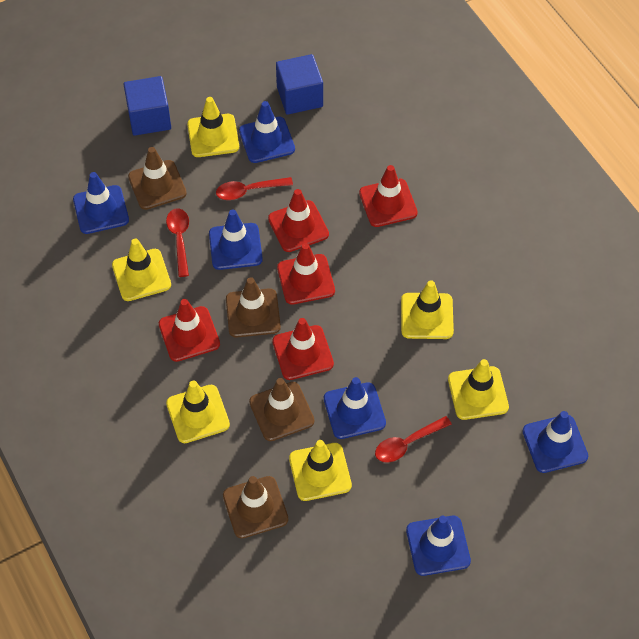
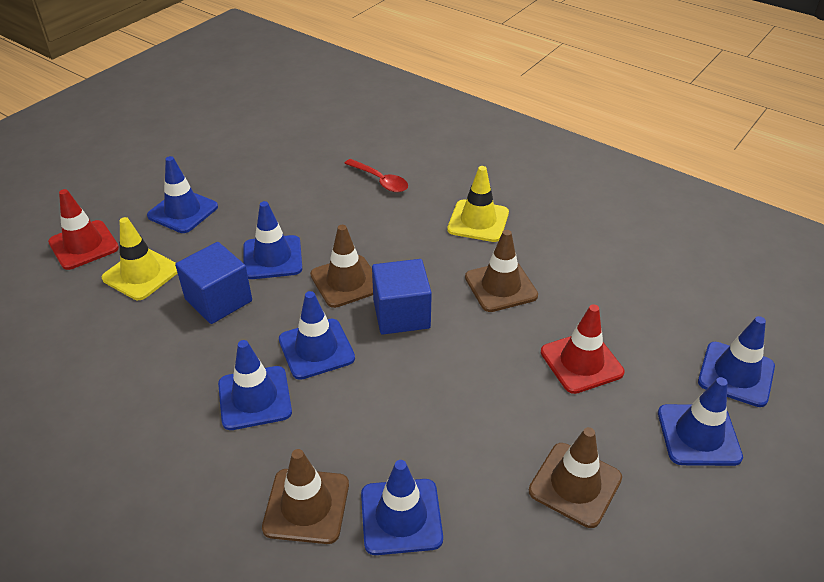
blue traffic cone: [73,172,129,234] [209,209,263,270] [239,101,295,163] [324,377,386,439] [406,516,471,576] [523,411,588,473] = 6 -> [147,156,218,233] [218,340,292,430] [244,201,302,279] [279,291,355,380] [361,460,443,555] [658,377,743,466] [698,316,775,407] = 7
red spoon: [166,208,189,277] [216,177,293,200] [375,416,452,463] = 3 -> [344,159,408,192] = 1
red traffic cone: [159,299,220,362] [268,189,329,252] [272,318,334,380] [277,243,335,305] [359,165,418,227] = 5 -> [48,189,119,270] [541,304,624,394] = 2
yellow traffic cone: [112,239,171,301] [166,381,230,443] [187,97,239,157] [289,440,352,501] [401,280,454,339] [448,359,509,420] = 6 -> [102,217,178,300] [447,166,509,242] = 2

